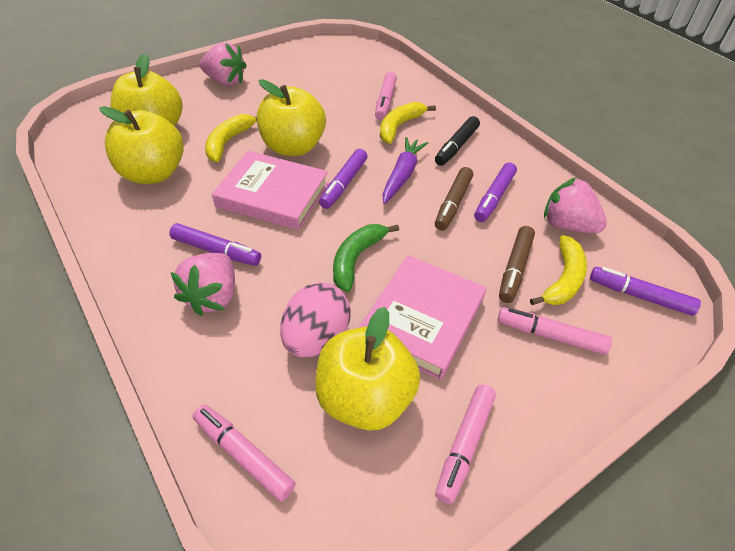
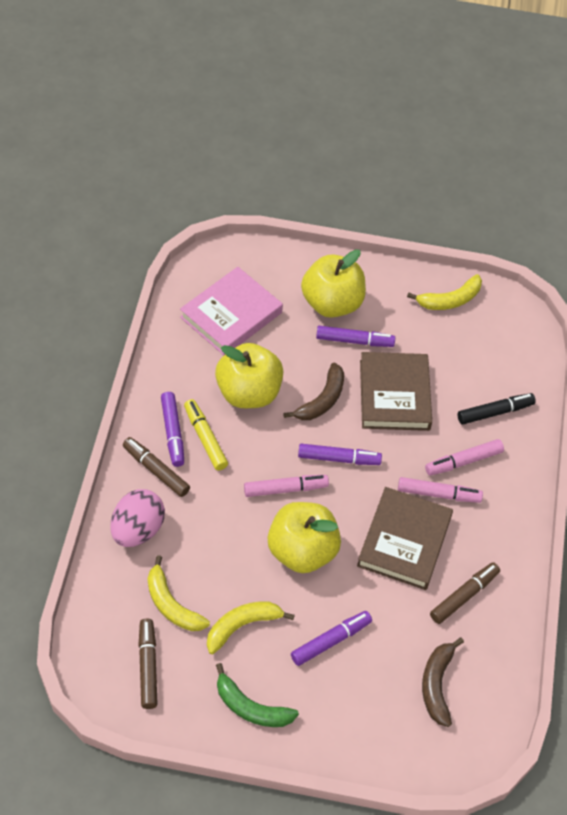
brown banana: none = 0 -> [283,363,344,420] [422,638,464,727] = 2
brown book: none = 0 -> [357,487,453,590] [360,352,432,431] = 2
brown marker: [435,167,473,231] [499,226,535,303] = 2 -> [123,437,190,497] [138,619,158,709] [430,562,500,624] = 3
pink book: [212,151,328,230] [358,255,486,380] = 2 -> [180,267,283,355] = 1
pink marker: [193,405,296,502] [375,72,397,120] [435,385,496,504] [498,307,612,355] = 4 -> [244,475,329,497] [398,477,483,503] [425,439,504,476] = 3
pink strawberry: [171,253,235,316] [200,42,247,85] [544,178,607,233] = 3 -> none = 0
purple carrot: [382,137,428,204] = 1 -> none = 0
yellow apple: [99,106,184,184] [110,53,183,126] [257,79,326,156] [315,307,420,431] = 4 -> [215,343,283,408] [268,502,341,573] [301,249,366,318] = 3
yellow marker: none = 0 -> [184,399,228,471] = 1

